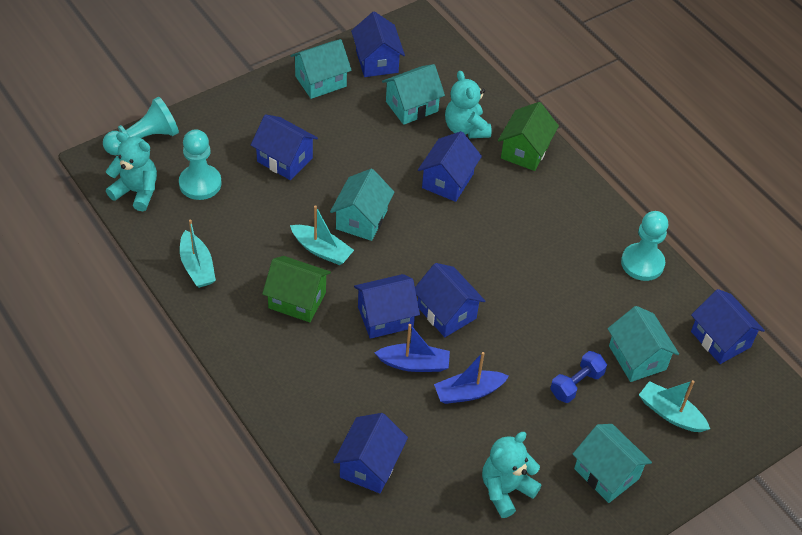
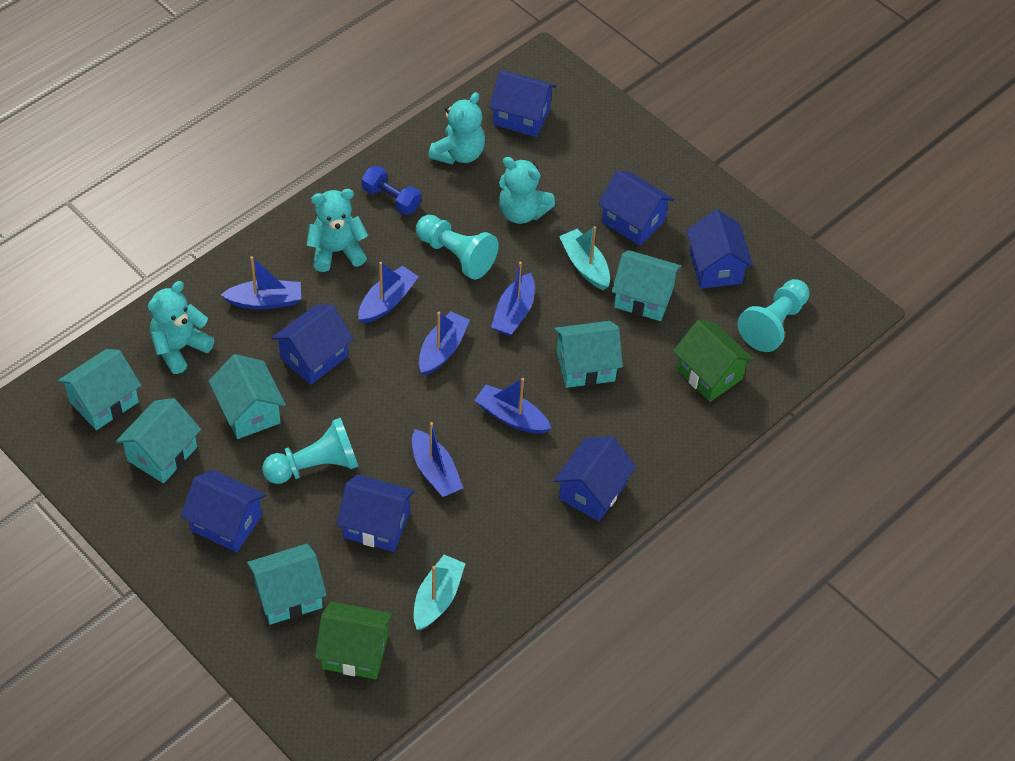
blue boat: [375,324,450,372] [434,352,509,404] = 2 -> [221,256,301,310] [358,262,419,324] [412,422,463,497] [419,311,470,375] [474,378,551,434] [491,262,535,336] = 6
turquoise boat: [180,219,216,288] [290,205,354,265] [639,380,710,432] = 3 -> [414,555,466,630] [559,226,610,290] = 2
turquoise house: [290,39,352,99] [330,169,394,241] [382,64,445,125] [573,424,652,503] [608,306,679,382] = 5 -> [58,349,141,430] [116,398,201,483] [209,354,286,439] [247,544,327,625] [554,321,623,388] [612,250,682,321] = 6
turquoise teddy bear: [106,132,157,211] [445,71,491,138] [482,432,542,518] = 3 -> [148,281,215,374] [307,189,368,272] [428,92,485,165] [499,157,555,224] = 4

